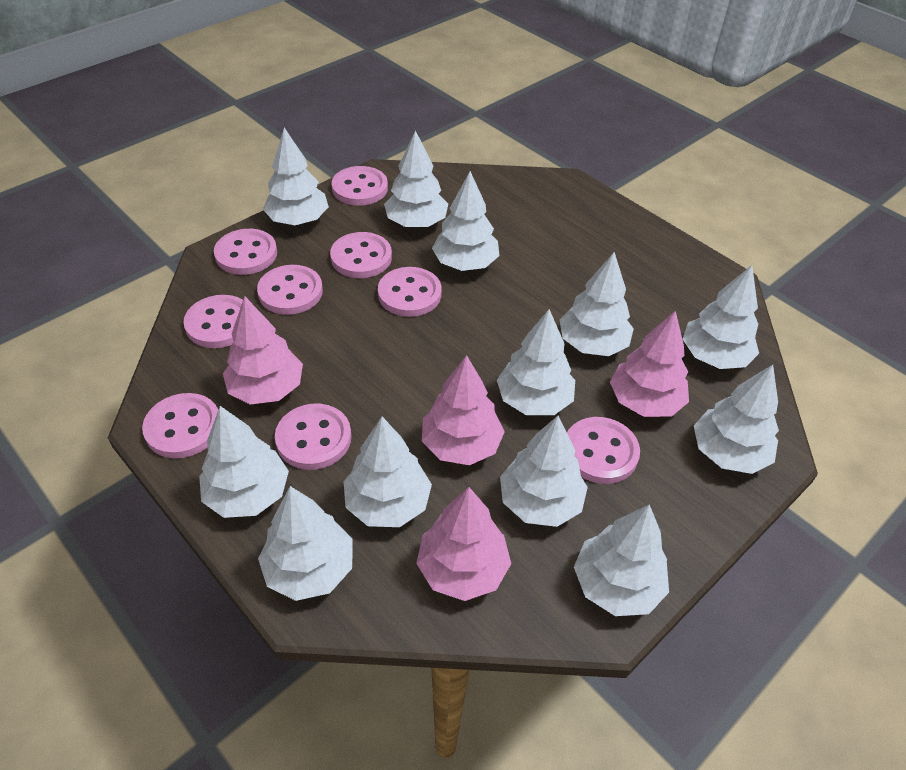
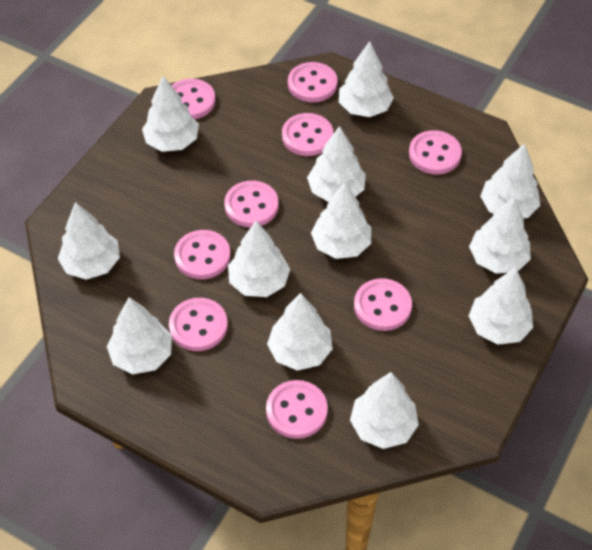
pink tree: [223,296,303,405] [416,487,511,601] [422,355,505,465] [610,311,689,417] = 4 -> none = 0

